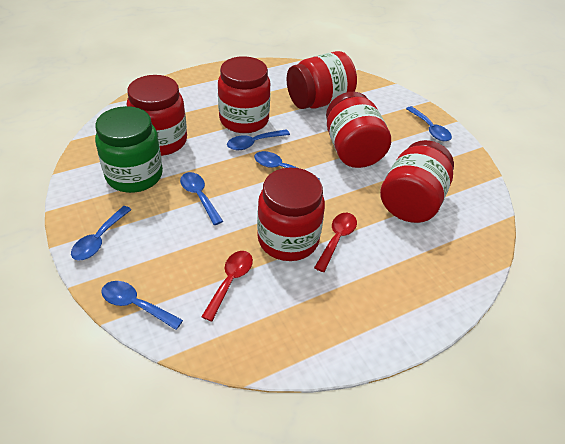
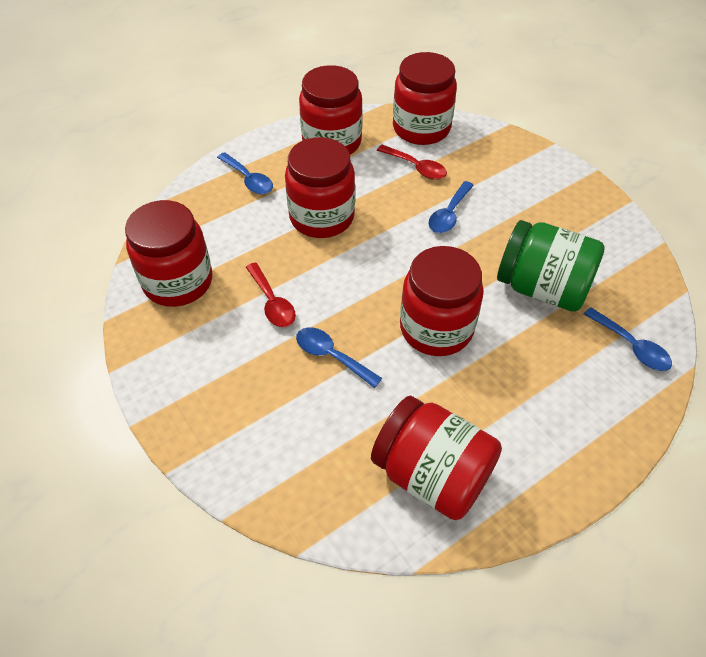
blue spoon: [71,206,132,261] [101,281,183,330] [180,172,223,225] [227,129,290,150] [254,151,320,180] [406,106,452,141] = 6 -> [217,152,273,194] [296,327,382,388] [428,181,474,233] [584,307,672,371] = 4

